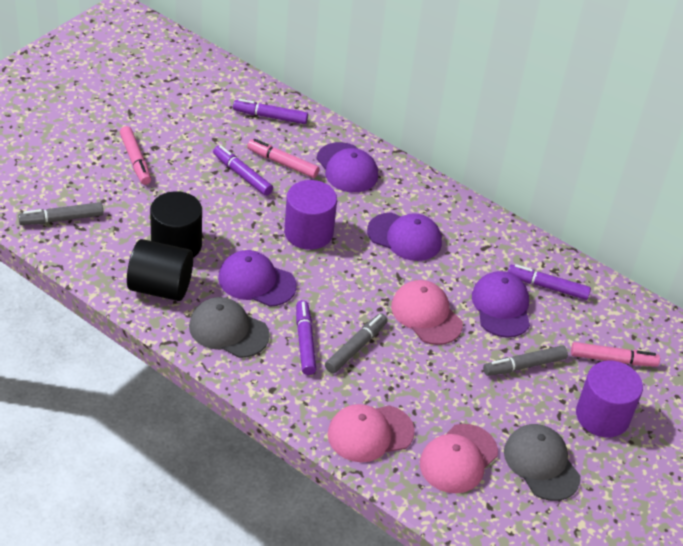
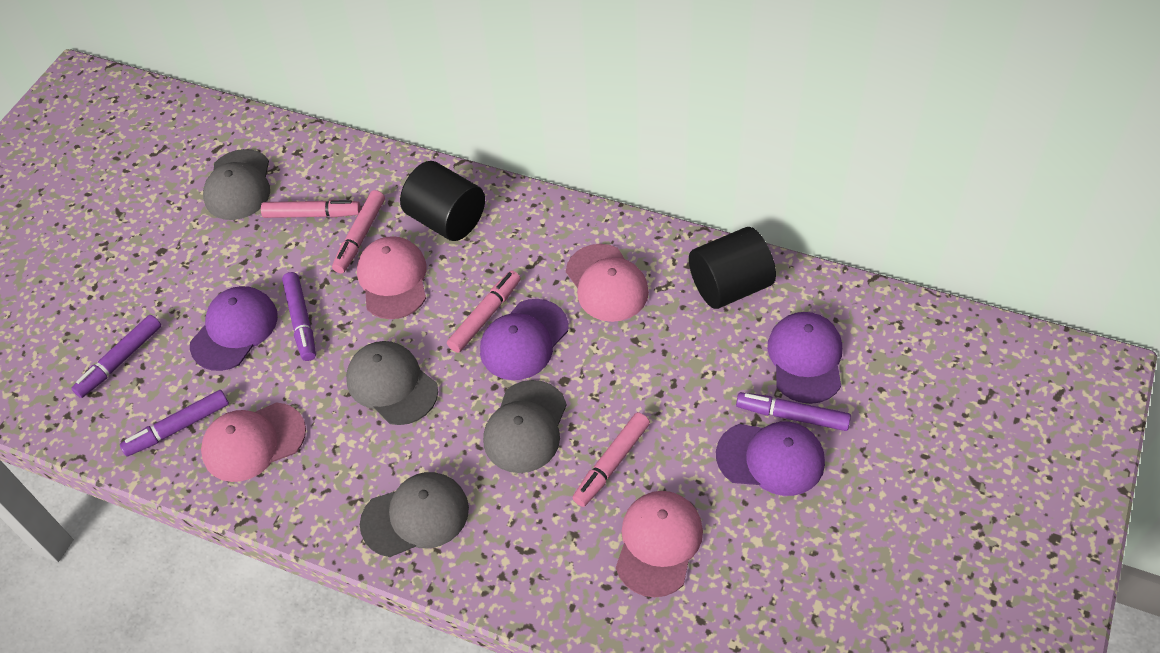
grey cap: [189,297,270,358] [504,424,581,501] = 2 -> [203,149,270,220] [346,341,438,425] [360,472,469,557] [483,380,567,473] = 4
grey marker: [18,202,104,225] [325,313,388,373] [483,345,568,376] = 3 -> none = 0
pink cap: [328,404,415,462] [391,280,463,345] [420,424,498,493] = 3 -> [201,403,306,482] [357,236,426,319] [566,244,649,322] [616,491,703,597] = 4
pink marker: [120,126,151,185] [247,139,319,178] [571,342,660,367] = 3 -> [261,200,361,218] [332,190,385,274] [447,270,521,353] [573,412,650,507] = 4
purple cylinder: [284,180,337,250] [576,361,643,438] = 2 -> none = 0

